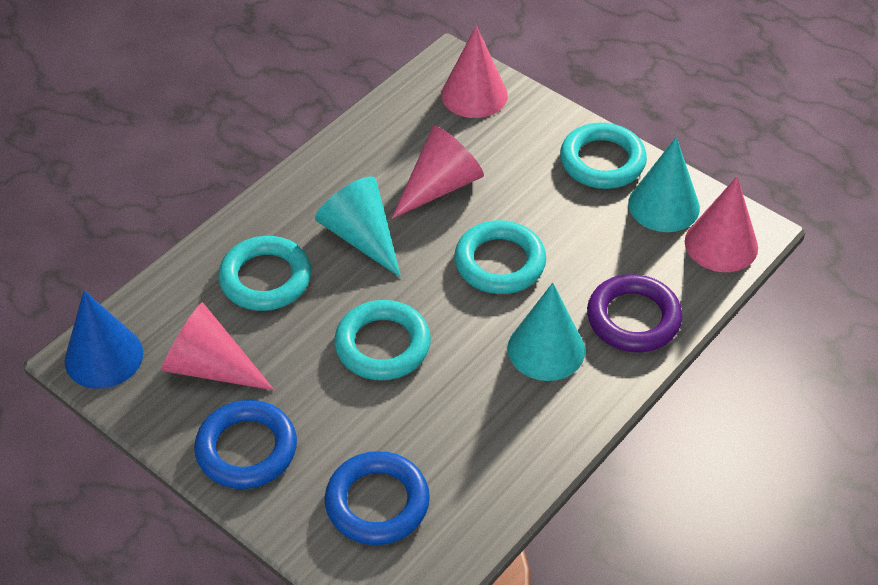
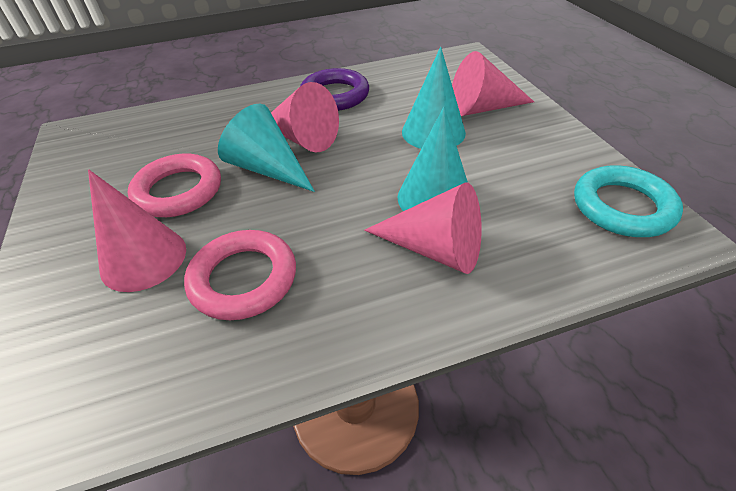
blue cone: [65,291,143,389] = 1 -> none = 0
blue ring: [194,400,297,489] [325,451,430,545] = 2 -> none = 0
pink ring: none = 0 -> [128,154,221,217] [184,230,296,320] = 2
turquoise ring: [218,236,311,311] [334,300,431,380] [454,220,546,294] [560,123,647,189] = 4 -> [574,165,683,237] = 1

